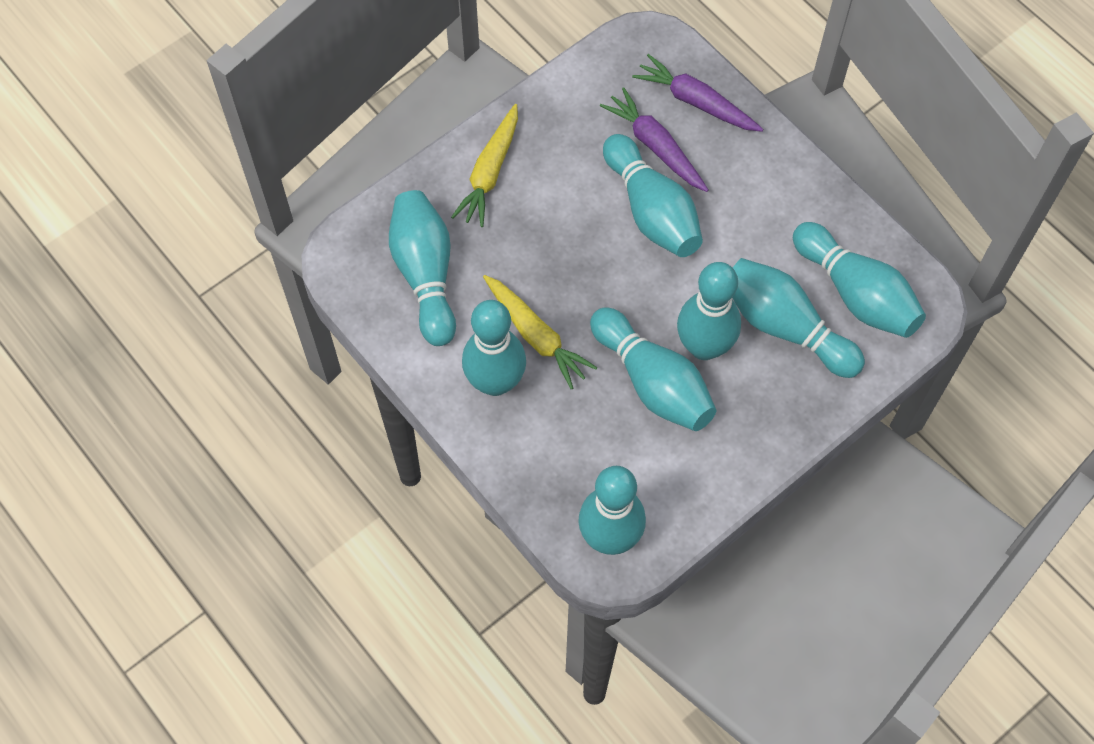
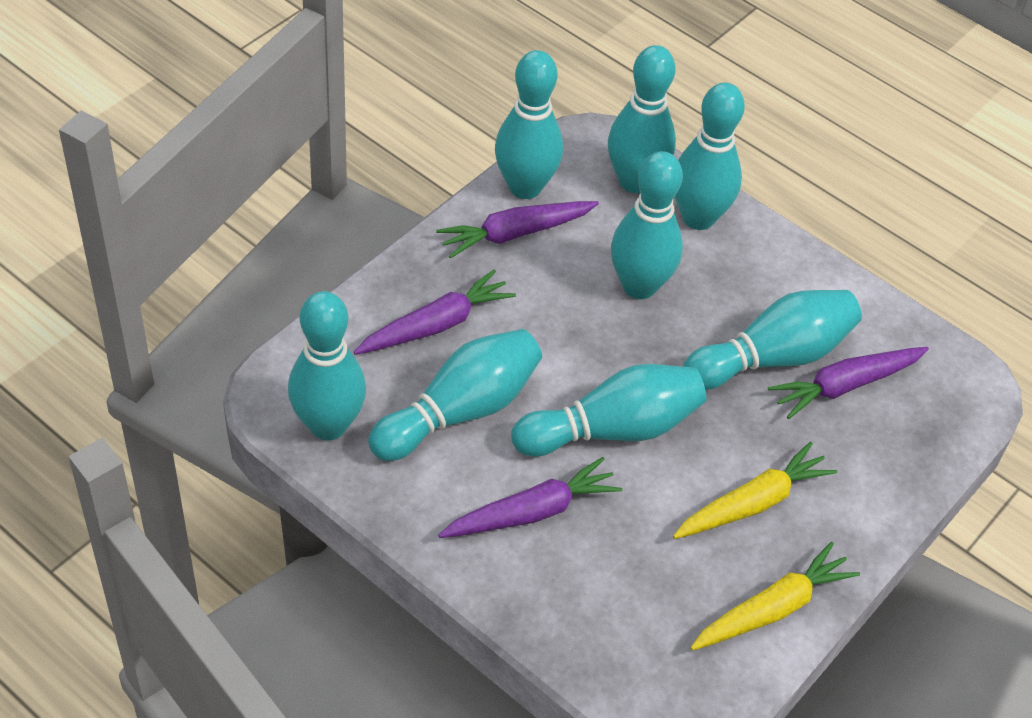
purple carrot: [600,87,709,192] [632,54,763,132] = 2 -> [354,269,516,355] [436,201,599,259] [438,457,622,538] [768,347,929,419] = 4

